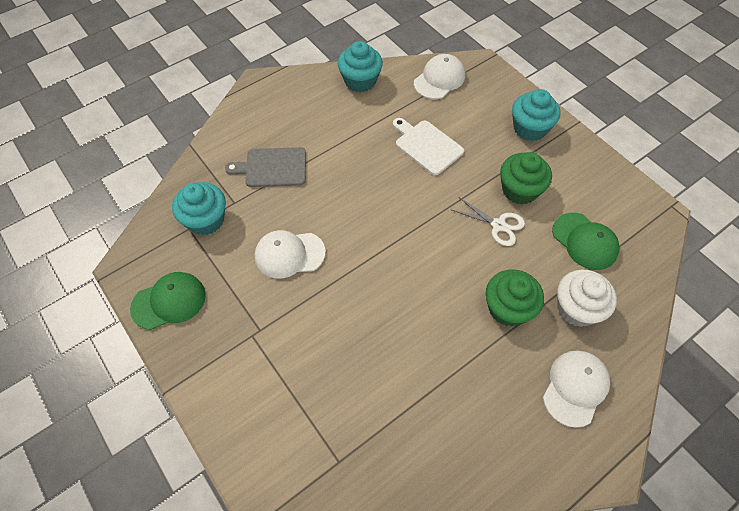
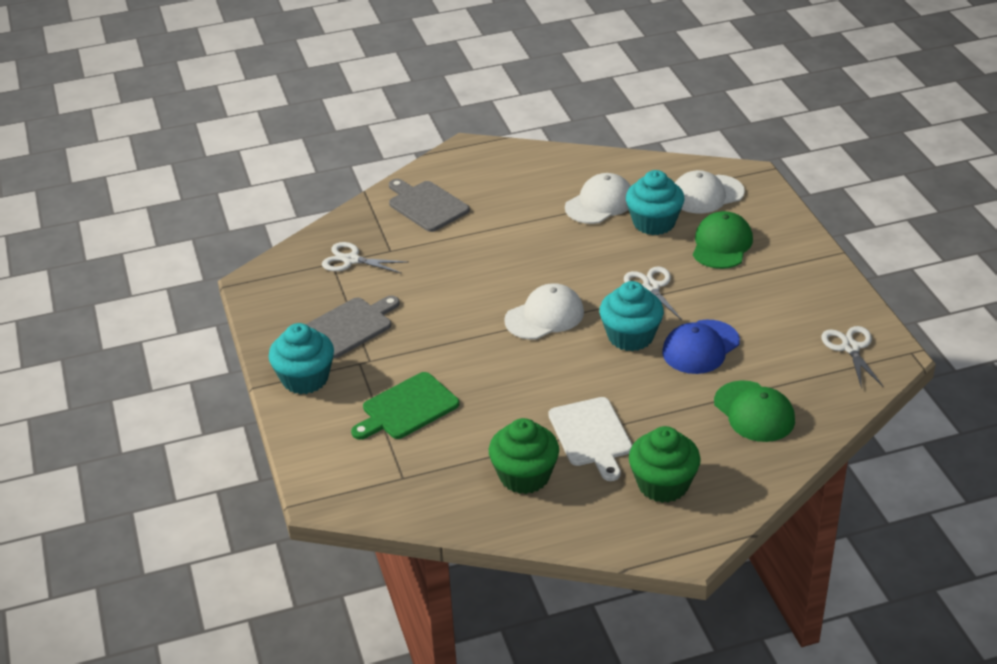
blue cap: none = 0 -> [662,320,740,374] = 1
green cutting board: none = 0 -> [351,372,459,440] = 1
grey cutting board: [225,147,306,187] = 1 -> [306,295,400,358] [389,179,470,232] = 2
white cupcake: [557,270,617,327] = 1 -> none = 0
white scissors: [452,197,525,246] = 1 -> [322,242,408,274] [624,266,682,323] [821,326,883,389] = 3

